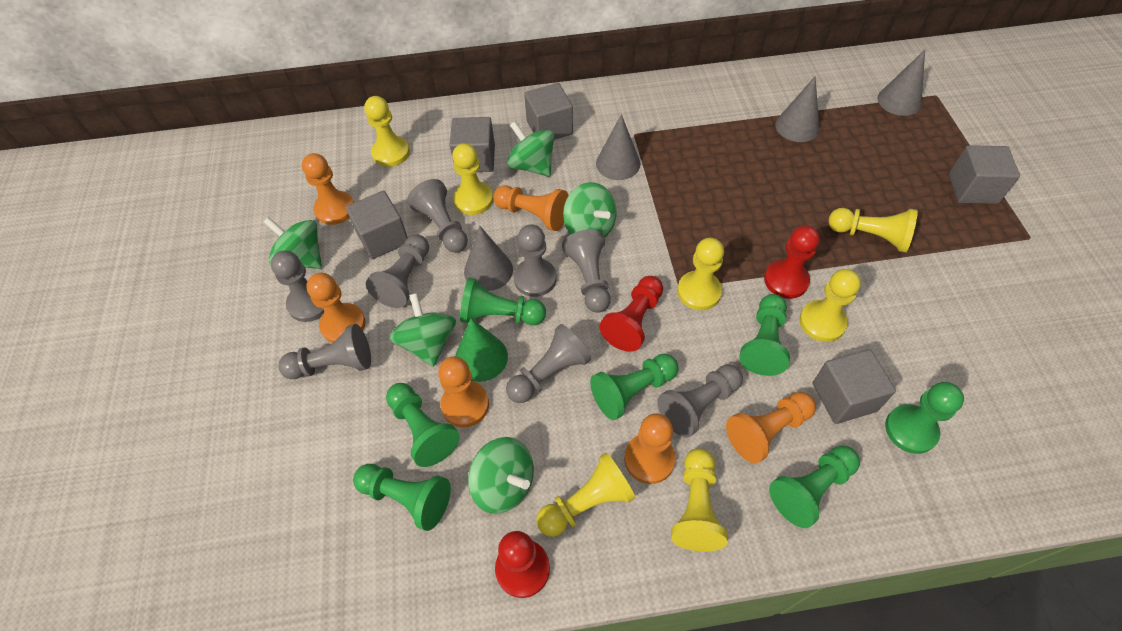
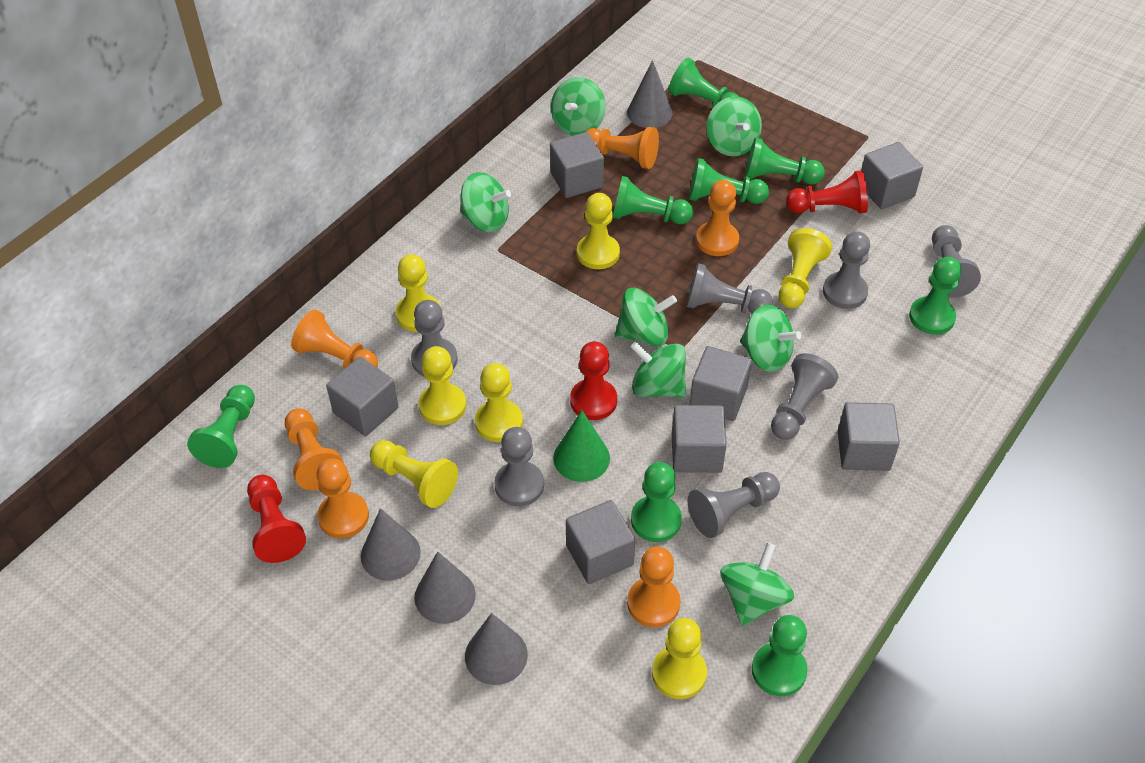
green pawn: [353,464,451,531] [386,383,460,467] [460,278,546,325] [590,354,679,420] [740,294,790,376] [769,446,860,528] [885,382,964,454] = 7 -> [187,385,255,468] [613,176,693,224] [631,462,682,542] [669,58,739,109] [689,158,769,204] [745,137,825,184] [752,615,808,696] [909,257,962,335] = 8
green spinning top: [264,217,322,269] [390,293,456,367] [468,437,534,514] [507,121,554,177] [563,182,617,238] = 5 -> [460,172,511,232] [551,77,606,136] [615,288,677,346] [631,342,686,398] [707,96,762,157] [720,543,794,626] [740,304,801,372] = 7
grey cube: [346,190,408,259] [449,117,495,172] [524,83,573,140] [812,349,896,424] [949,145,1020,204] = 5 -> [326,356,399,436] [550,132,604,198] [566,500,635,584] [672,405,727,473] [690,346,752,421] [838,402,900,471] [861,142,923,209] = 7
grey pawn: [271,251,324,322] [278,324,371,379] [366,235,429,308] [407,179,468,253] [506,324,591,403] [513,225,557,297] [562,229,611,313] [657,364,743,438] = 8 -> [411,300,458,376] [494,427,544,507] [687,263,773,313] [688,472,780,538] [771,353,838,440] [823,231,870,309] [932,225,981,297] = 7

